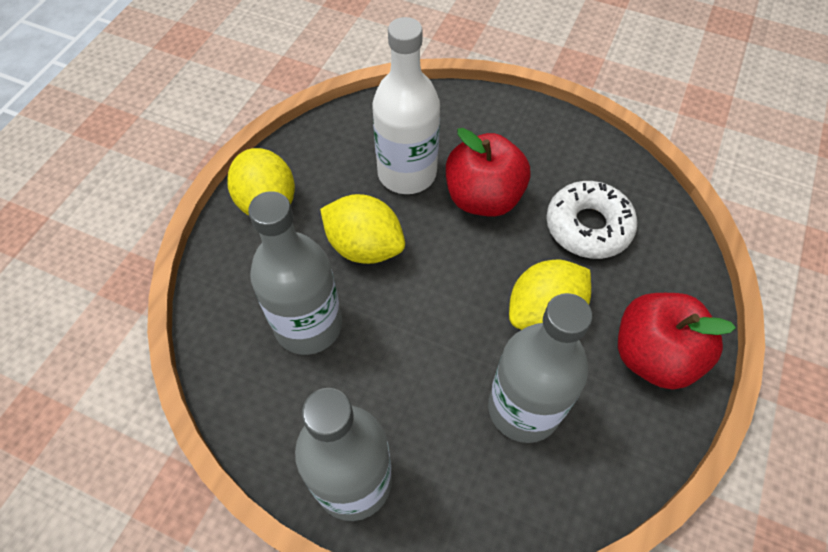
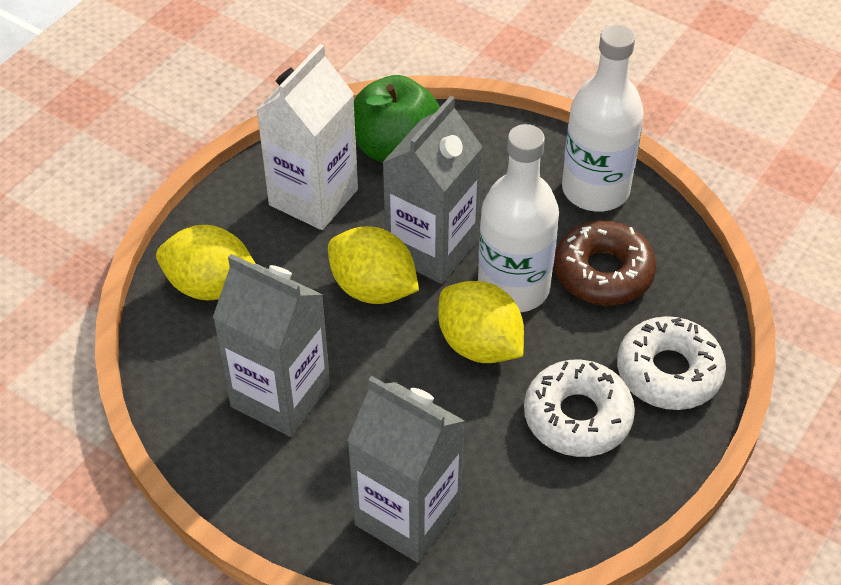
brown donut: none = 0 -> [554,221,656,306] = 1
green apple: none = 0 -> [354,75,440,162] = 1
grey bottle: [248,191,342,355] [295,388,392,521] [488,293,592,443] = 3 -> none = 0
grey carton: none = 0 -> [213,254,330,437] [347,376,465,563] [382,96,483,284] = 3
red apple: [446,128,530,217] [618,293,736,390] = 2 -> none = 0
white bottle: [372,17,440,194] = 1 -> [478,124,559,313] [562,25,644,212] = 2
white carton: none = 0 -> [256,44,358,230] = 1
white donut: [546,181,637,259] = 1 -> [524,360,635,457] [617,316,726,410] = 2

